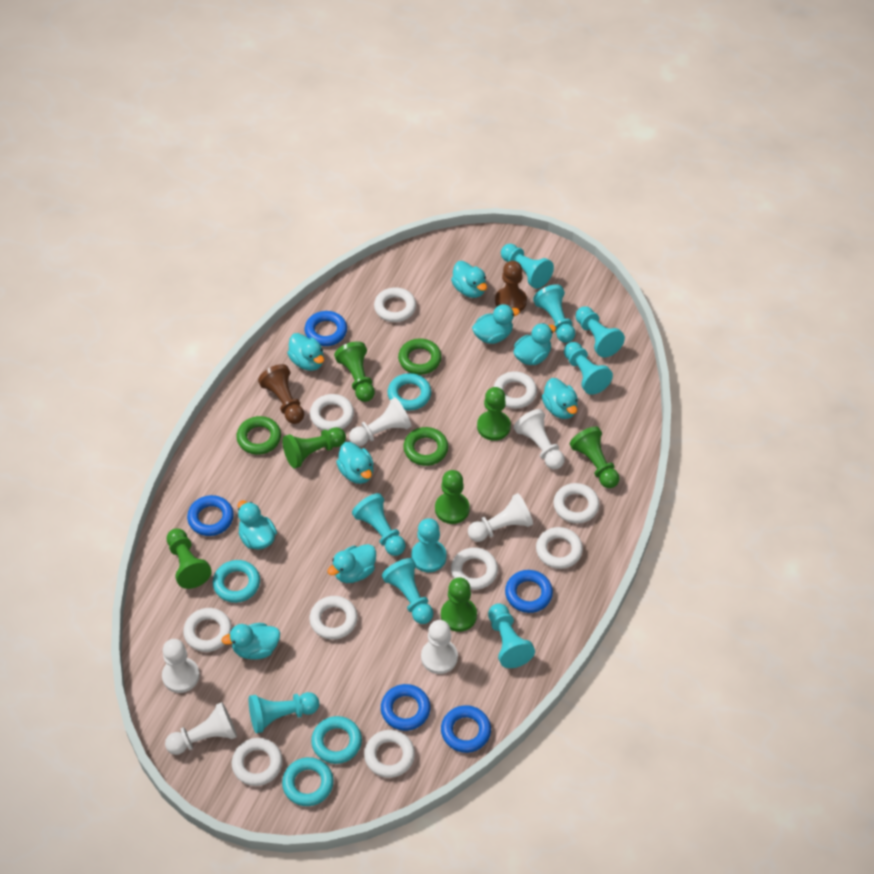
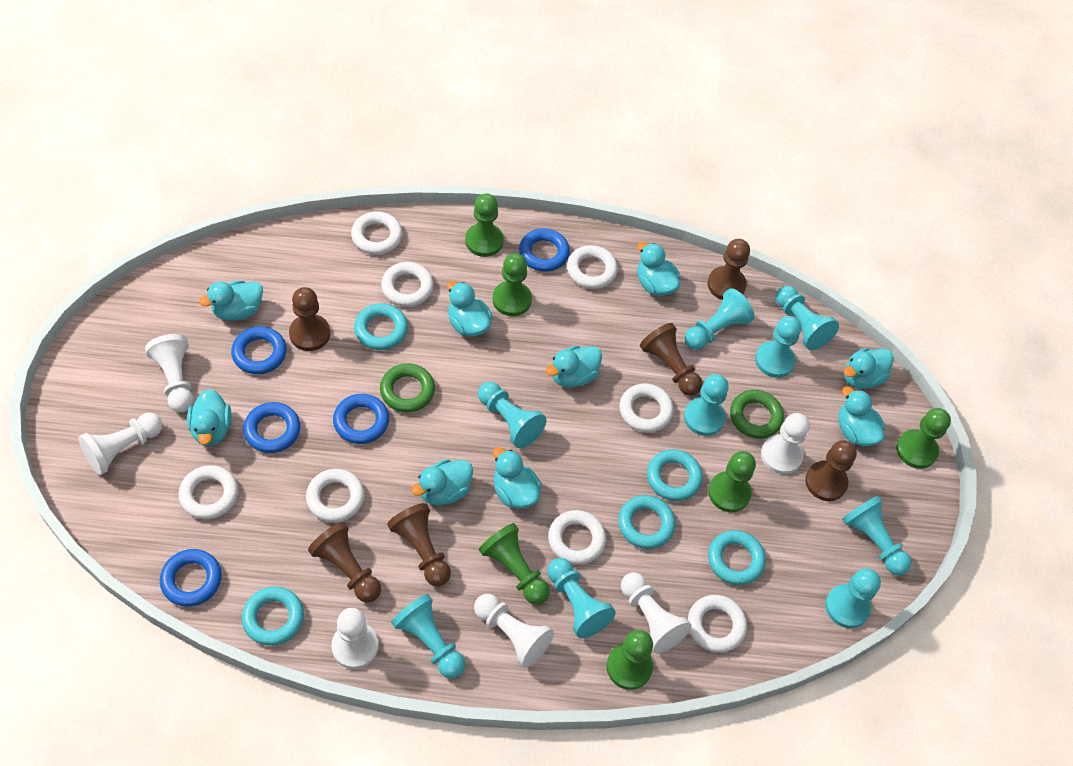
brown pawn: [258,364,304,424] [495,261,527,312] = 2 -> [289,287,330,351] [308,522,381,603] [387,503,451,586] [640,323,702,396] [707,239,750,300] [805,440,857,501] = 6
green pawn: [167,528,212,589] [282,427,346,468] [334,341,375,402] [435,470,470,524] [441,577,477,632] [477,387,511,441] [570,426,620,488] = 7 -> [465,193,503,257] [479,523,550,605] [492,253,532,316] [607,630,653,690] [708,451,756,512] [896,408,951,469] = 6
green ring: [236,416,281,455] [398,338,441,375] [403,427,448,466] = 3 -> [380,363,435,413] [730,390,784,439] = 2
turquoise ring: [213,560,260,603] [282,757,334,806] [311,716,362,764] [388,373,431,411] = 4 -> [242,586,304,646] [354,303,408,350] [618,495,675,549] [647,449,703,501] [708,530,766,585] = 5
white ring: [183,608,232,652] [232,738,283,786] [309,596,358,640] [310,394,354,431] [364,730,415,778] [374,287,416,322] [451,547,498,590] [494,371,537,409] [536,527,583,569] [554,483,600,524] = 10 -> [179,465,238,519] [306,469,364,522] [351,212,402,255] [381,262,434,307] [548,510,606,565] [567,245,618,289] [619,383,674,433] [688,595,747,653] = 8

